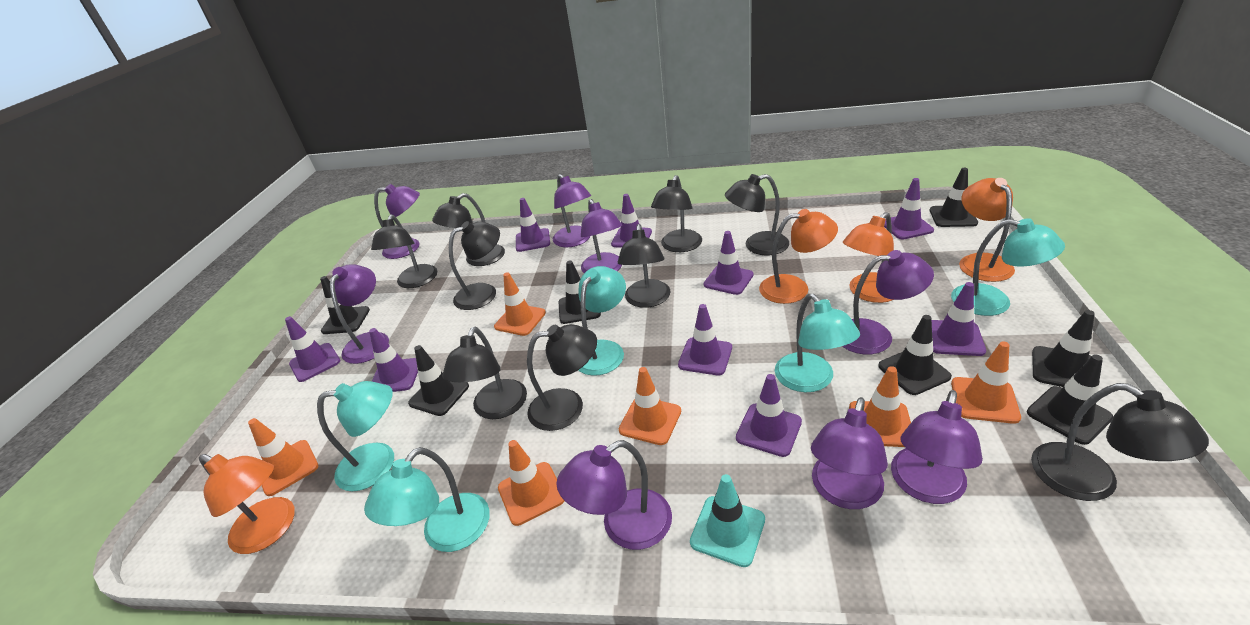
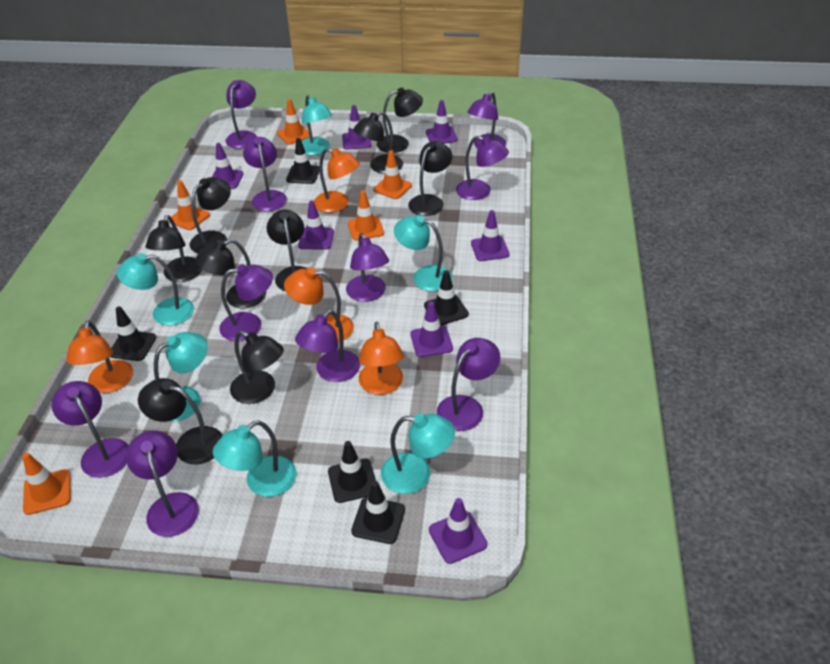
black traffic cone: [320,276,370,334] [408,345,469,416] [559,261,601,324] [878,315,952,395] [930,168,978,227] [1027,354,1113,445] [1032,310,1095,387] = 7 -> [111,306,156,361] [286,138,319,184] [328,441,376,503] [351,481,405,544] [424,270,469,325] = 5
orange traffic cone: [248,418,318,496] [494,272,546,336] [498,440,564,526] [619,367,681,445] [849,366,911,447] [951,341,1021,424] = 6 -> [22,453,71,515] [168,180,210,230] [277,99,310,145] [348,190,384,240] [373,150,412,199] = 5
purple lamp: [330,264,389,364] [374,184,420,259] [553,174,591,247] [556,440,672,550] [581,199,622,273] [811,397,888,509] [842,250,934,354] [891,390,983,504] = 8 -> [51,381,129,478] [126,431,199,537] [219,264,273,341] [225,80,257,149] [243,137,287,211] [295,310,360,382] [346,233,389,302] [437,338,500,431] [456,136,509,200] [467,91,506,149] = 10
purple traffic cone: [285,316,340,382] [369,328,418,392] [516,198,550,252] [611,194,652,248] [678,304,732,375] [704,231,754,295] [736,374,802,457] [884,178,934,240] [932,282,986,356] = 9 -> [212,143,244,189] [298,201,334,249] [342,105,372,150] [410,302,453,357] [426,100,458,144] [429,498,487,564] [471,210,510,261] = 7
turquoise lamp: [317,381,394,492] [364,447,490,552] [578,266,626,376] [775,294,860,392] [951,218,1065,316] = 5 -> [117,253,194,326] [154,332,208,422] [213,420,296,497] [302,95,332,155] [381,413,455,494] [394,215,453,291] = 6
turquoise traffic cone: [690,474,765,567] = 1 -> none = 0

